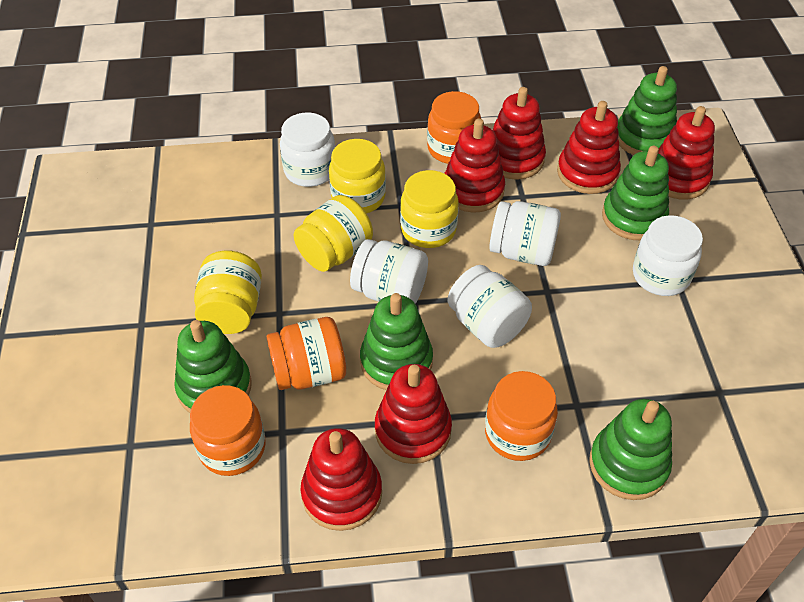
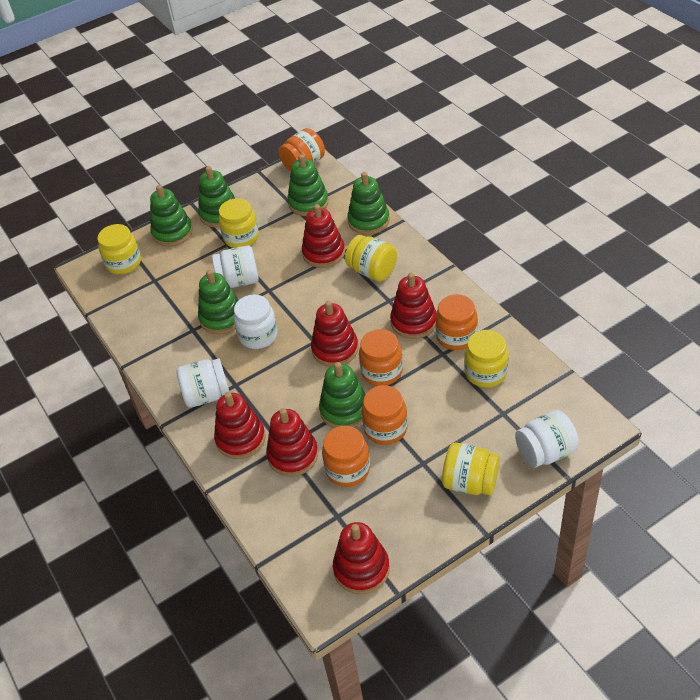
green stacking toy: [174,320,252,413] [360,293,433,390] [589,399,672,500] [602,146,669,240] [617,66,677,155] = 5 -> [150,185,193,246] [198,166,235,227] [198,270,238,334] [287,154,329,216] [319,362,366,428] [347,172,390,235] = 6
orange jar: [190,385,266,476] [267,317,346,390] [427,91,481,164] [485,371,558,461] = 4 -> [279,128,325,171] [322,426,370,487] [359,329,403,386] [362,385,408,445] [435,294,478,350] = 5
white jar: [280,113,335,187] [350,239,428,304] [447,265,532,348] [489,201,561,266] [633,215,703,296] = 5 -> [176,358,229,408] [212,245,259,288] [234,294,278,349] [515,410,579,468] = 4
yellow jar: [194,250,262,334] [294,195,373,272] [329,139,386,213] [400,170,459,248] = 4 -> [97,224,141,274] [219,198,259,248] [345,235,397,282] [442,443,500,495] [464,330,509,388] = 5

